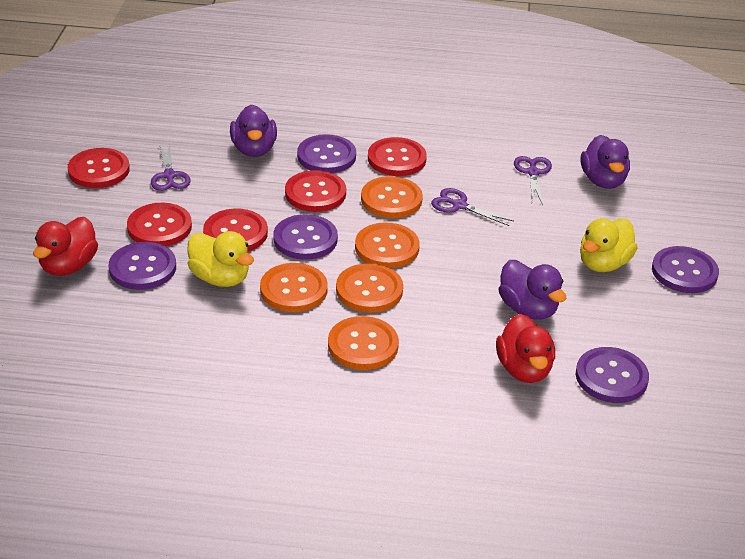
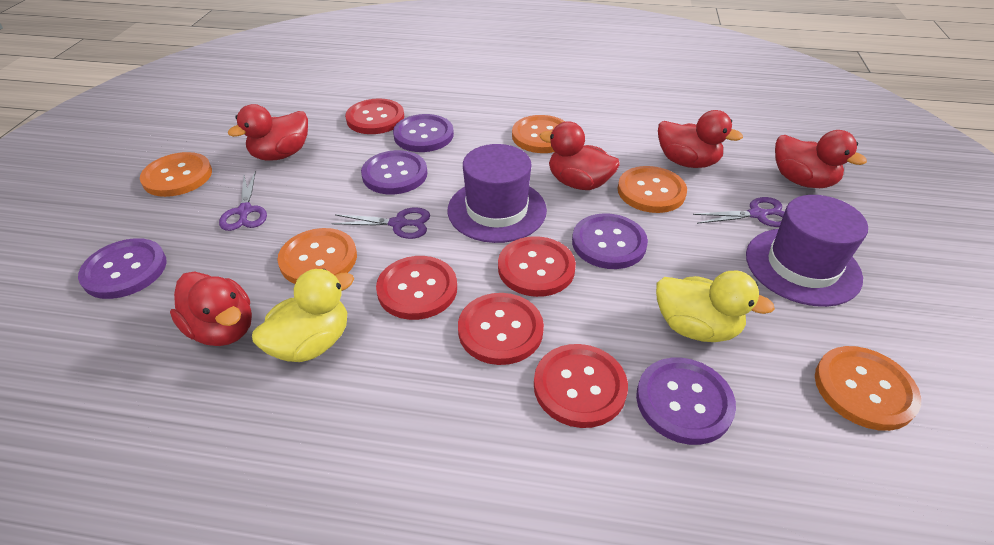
purple duck: [230,104,277,157] [498,260,566,320] [581,135,630,189] = 3 -> none = 0
purple hat: none = 0 -> [448,144,547,243] [746,195,868,307] = 2
red duck: [33,217,98,276] [496,314,555,383] = 2 -> [170,272,252,346] [228,104,308,161] [539,121,620,190] [658,110,743,168] [775,130,867,188] = 5

